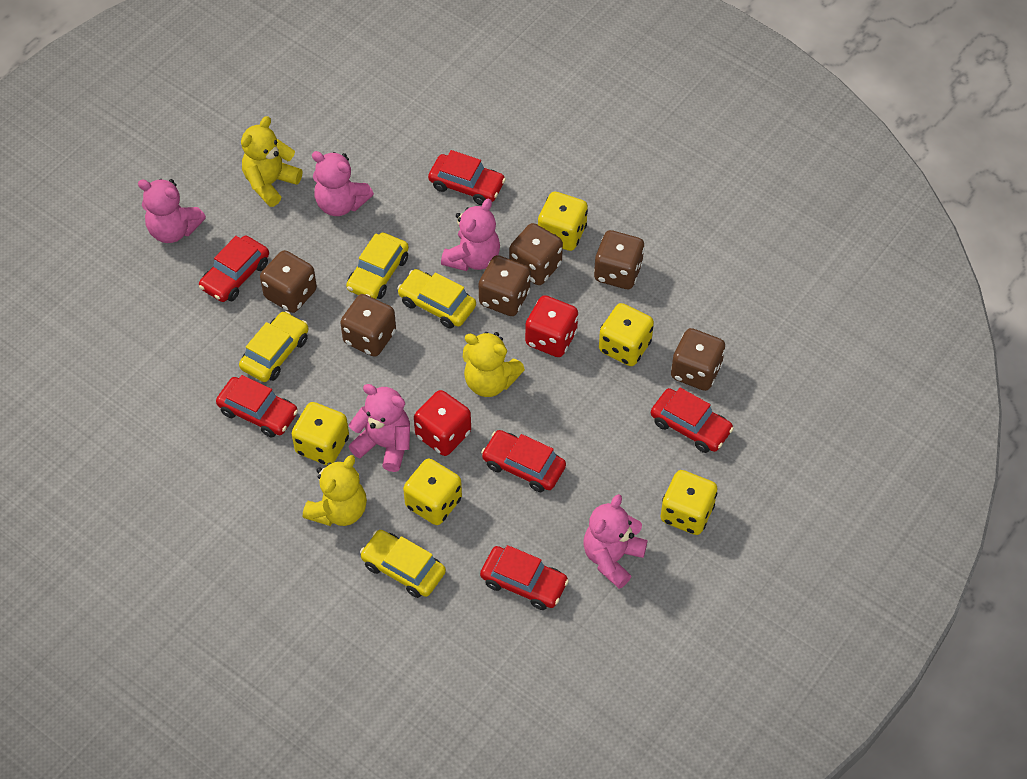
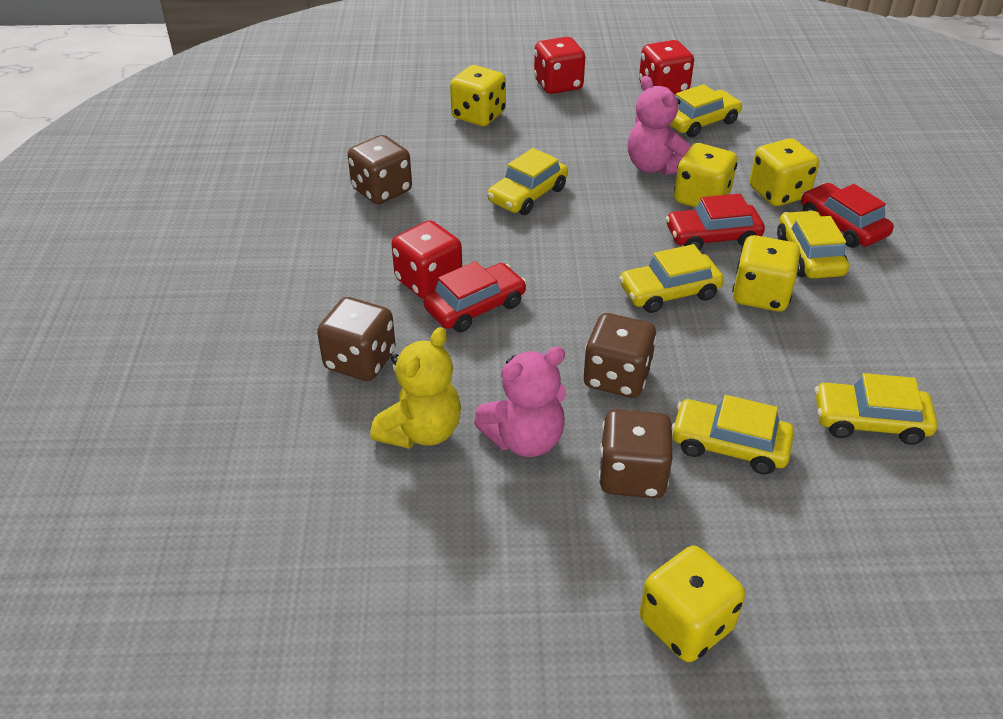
brown dice: [260,250,317,313] [340,294,396,357] [479,255,530,316] [509,223,563,285] [594,230,645,289] [671,328,725,391] = 6 -> [317,297,396,381] [347,135,412,204] [584,313,657,398] [599,409,673,498] = 4
pink teddy bear: [138,179,206,243] [312,151,374,216] [348,384,410,472] [441,199,500,271] [583,494,648,589] = 5 -> [474,346,566,457] [627,76,691,175] = 2
red car: [199,236,269,302] [216,375,298,438] [428,150,506,205] [480,545,569,610] [481,430,566,492] [651,388,734,453] = 6 -> [424,261,527,332] [666,194,765,250] [801,183,894,248] = 3
red dice: [414,390,471,456] [525,295,578,357] = 2 -> [391,220,462,299] [534,37,585,94] [639,40,694,95] = 3
yellow car: [239,311,309,382] [346,233,409,299] [360,530,446,598] [397,269,476,329] = 4 -> [487,148,568,215] [619,244,724,313] [670,84,742,137] [672,395,794,475] [777,210,849,279] [815,373,937,445] = 6
yellow teddy bear: [241,116,302,207] [303,455,367,526] [463,332,525,397] = 3 -> [370,327,461,449] = 1

